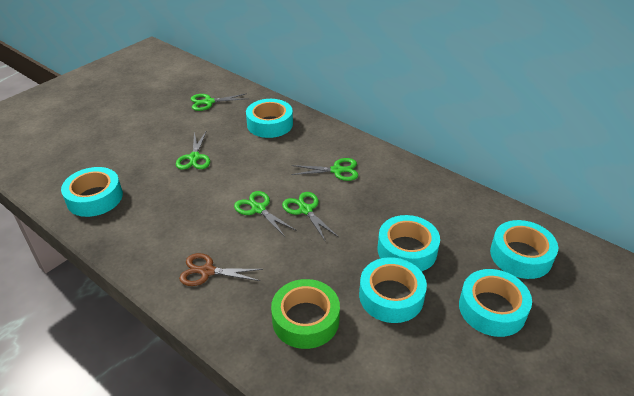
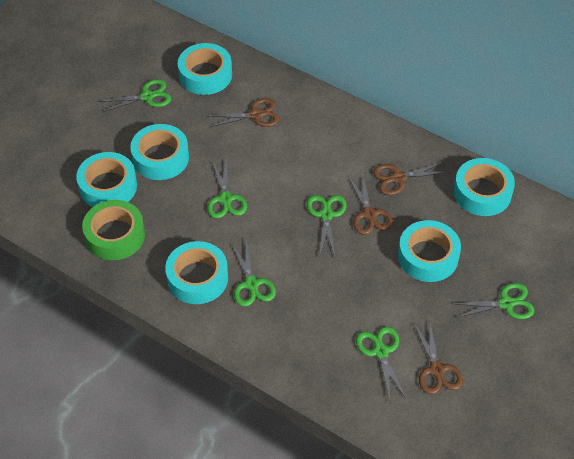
brown scissors: [179,253,263,286] = 1 -> [208,98,279,128] [348,173,393,235] [373,161,450,195] [413,319,463,394] = 4
green scissors: [176,132,210,170] [191,93,247,111] [234,191,297,237] [282,192,338,242] [292,158,358,181] = 5 -> [98,79,171,112] [207,157,247,218] [231,239,276,307] [307,195,347,257] [356,327,407,401] [451,283,535,319] = 6

